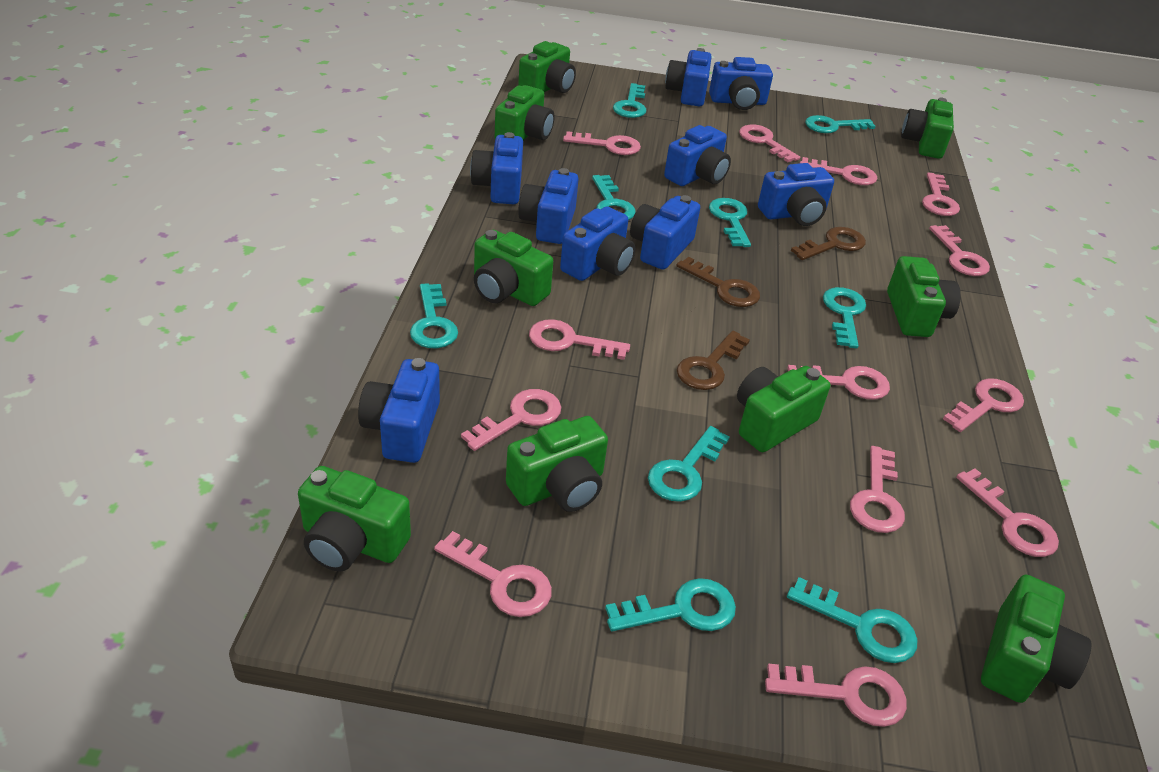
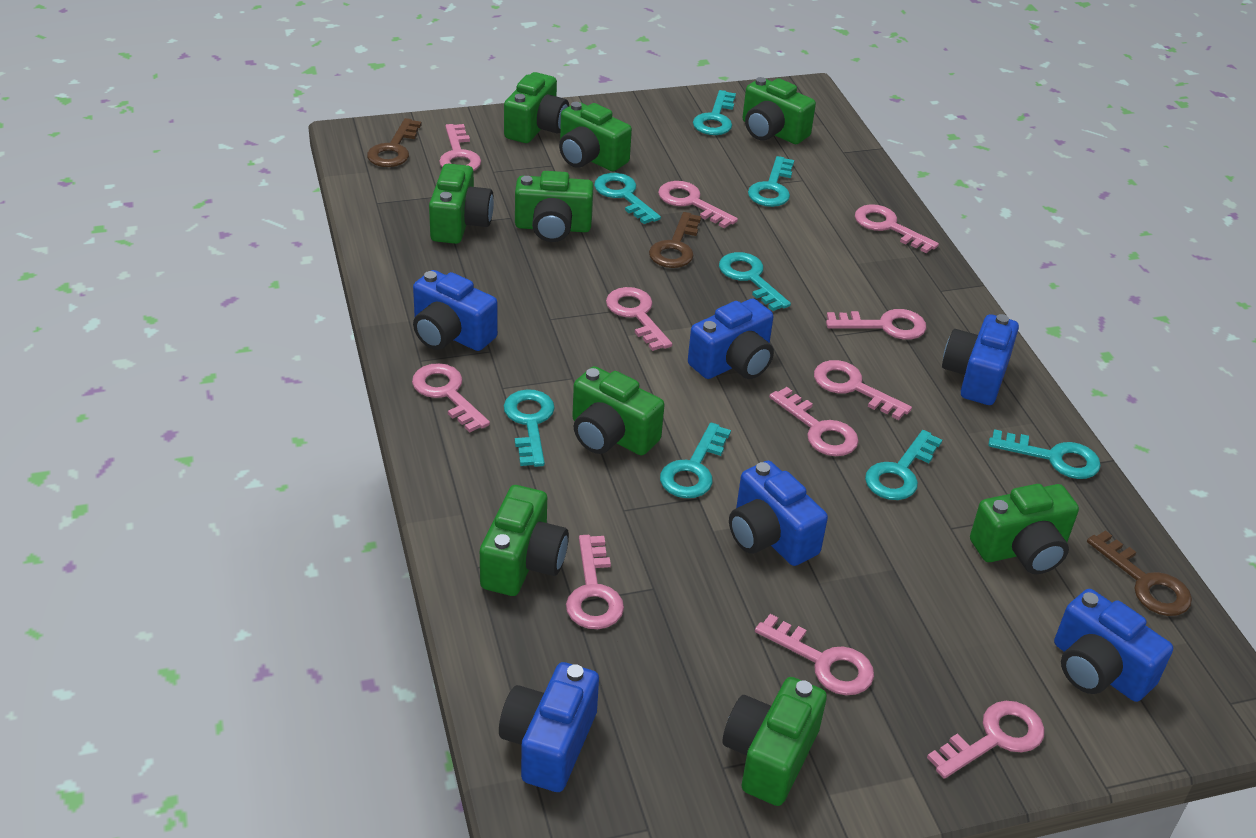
blue camera: [358,358,440,463] [470,132,523,204] [518,168,579,244] [560,206,635,281] [630,195,700,270] [664,125,731,186] [665,48,711,106] [709,57,773,110] [758,163,834,226] = 9 -> [413,270,498,351] [499,662,599,792] [688,299,774,379] [729,461,828,566] [942,314,1019,405] [1054,589,1173,702] = 6
pink key: [434,531,552,617] [461,389,561,451] [529,319,630,360] [563,131,641,155] [739,124,800,162] [765,663,907,727] [787,365,890,400] [800,157,878,185] [850,446,905,533] [922,172,960,216] [929,225,990,276] [943,378,1024,432] [956,469,1059,557] = 13 -> [412,363,490,433] [439,124,481,171] [566,535,624,629] [606,287,672,351] [658,181,738,228] [755,614,874,695] [769,387,859,456] [814,360,912,420] [826,309,926,340] [855,204,939,253] [927,701,1045,779] = 11
turquoise key: [410,283,458,348] [592,175,636,220] [605,578,736,631] [613,83,646,118] [648,426,730,502] [709,198,751,247] [787,577,917,663] [805,115,876,133] [823,287,866,349] = 9 -> [504,389,555,467] [594,173,661,224] [660,423,731,498] [693,90,736,135] [719,252,791,311] [748,156,794,207] [865,430,942,500] [988,429,1101,479] = 8

